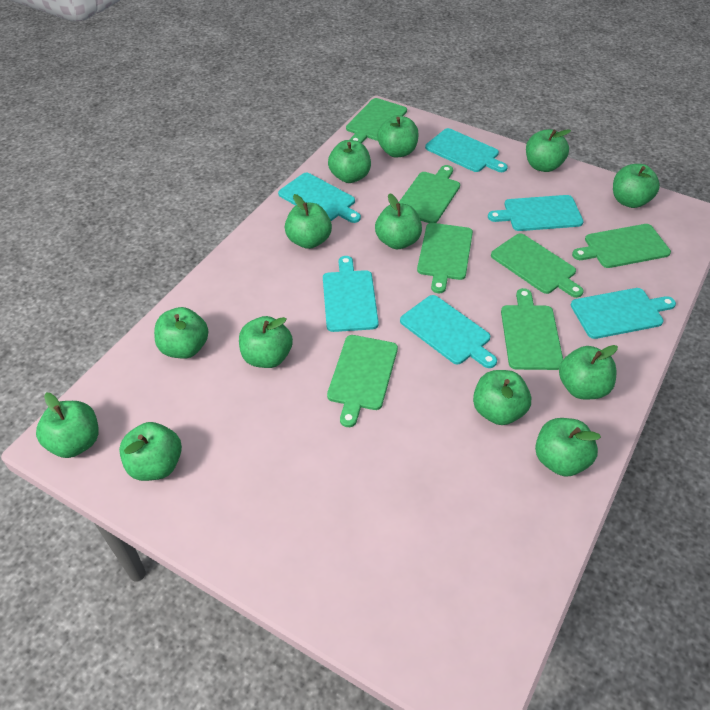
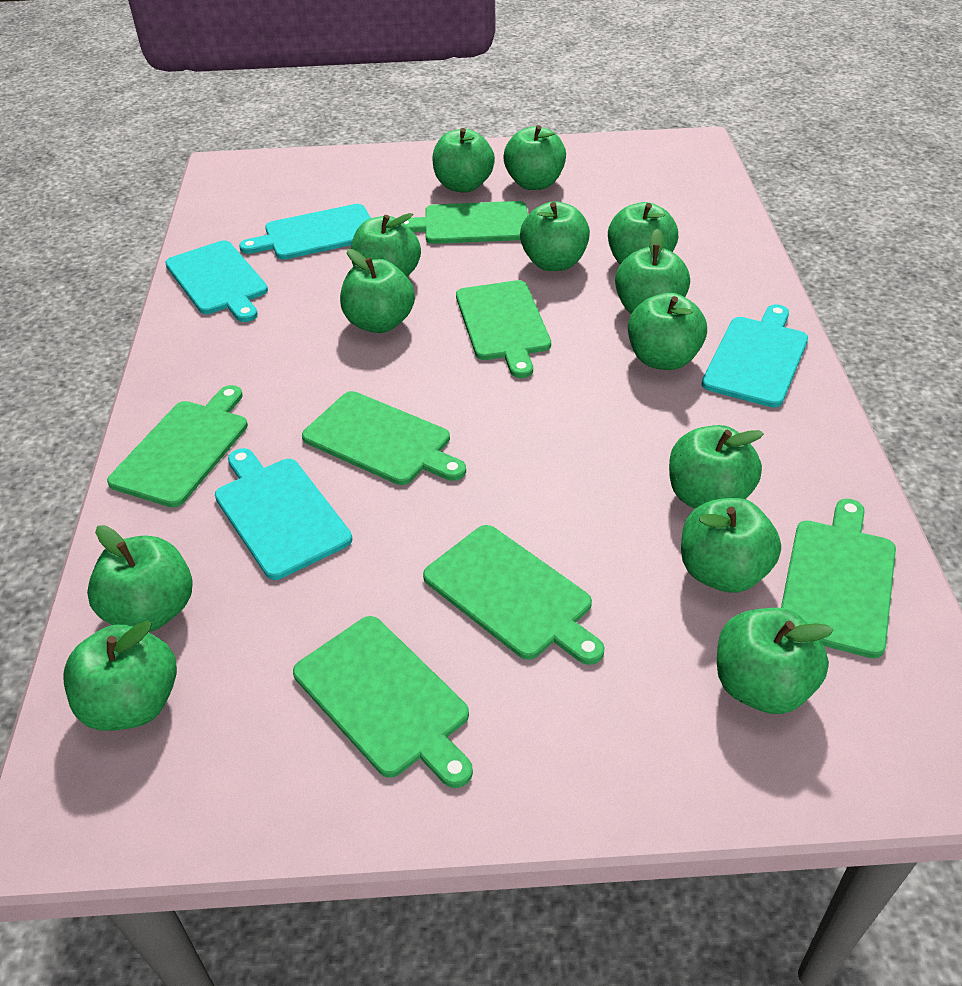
turquoise cutting board: [278,173,361,223] [323,256,379,332] [400,295,497,368] [425,128,508,172] [488,195,583,231] [571,288,676,339] = 6 -> [165,240,268,322] [215,448,352,580] [239,204,371,260] [702,304,808,408] = 4

